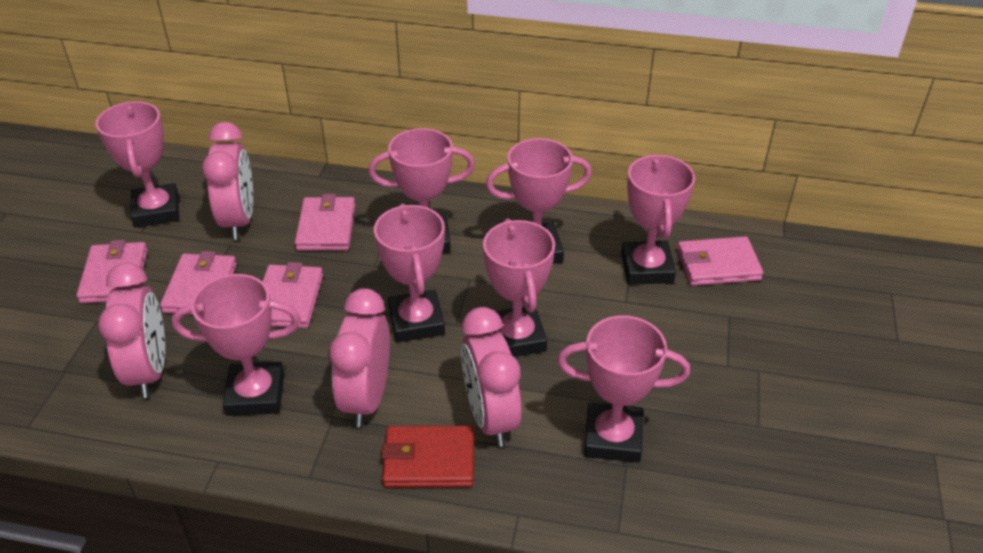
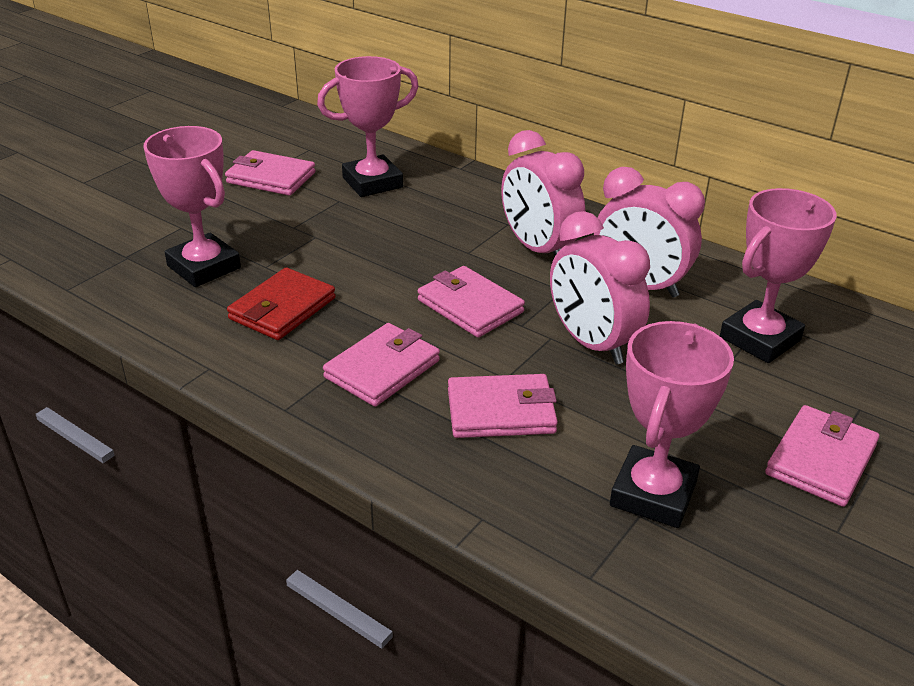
pink clock: [98,263,165,398] [202,122,253,240] [329,288,390,427] [461,307,522,447] = 4 -> [501,130,585,257] [550,211,650,364] [594,167,705,298] = 3
pink trophy: [95,101,179,228] [172,274,300,416] [368,128,475,253] [374,204,445,343] [483,219,555,357] [486,138,592,264] [557,315,690,463] [621,154,695,285] = 8 -> [143,126,241,287] [317,56,419,197] [610,321,734,528] [720,188,837,363] = 4

